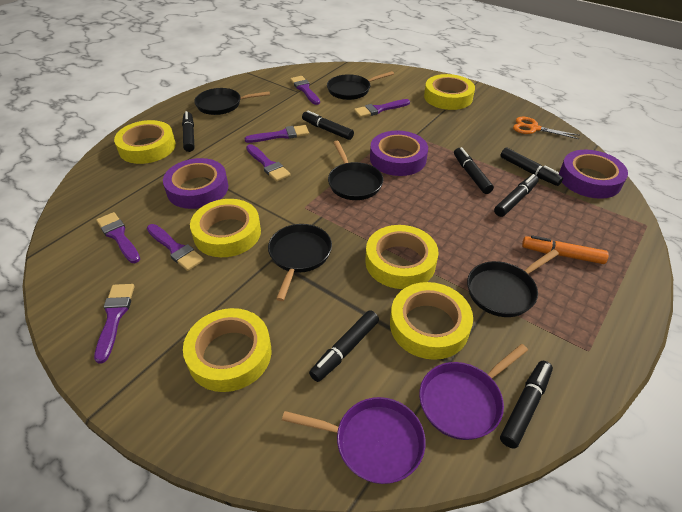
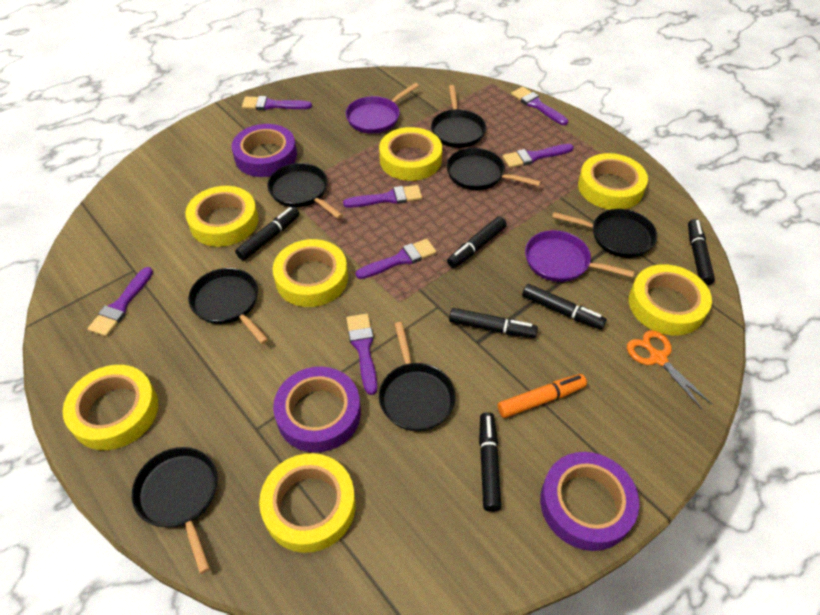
black marker: [182,111,194,152] [302,111,354,140] [309,310,379,382] [454,147,494,194] [494,174,539,217] [500,148,563,186] [500,361,553,449] = 7 -> [235,207,300,260] [447,216,507,268] [449,308,538,338] [479,412,501,512] [522,284,607,330] [688,219,715,285] = 6
black pan: [194,88,270,115] [268,224,332,301] [327,71,394,100] [328,141,383,200] [467,249,559,317] = 5 -> [132,447,218,574] [188,268,269,344] [268,163,343,219] [379,322,455,431] [431,85,486,148] [446,148,541,190] [552,209,657,258] = 7
yellow tape: [114,120,176,164] [183,308,271,392] [190,199,261,257] [365,225,438,289] [390,282,473,360] [424,74,475,110] = 6 -> [63,365,158,450] [185,186,258,247] [259,453,356,553] [273,239,348,307] [379,127,442,181] [578,153,648,210] [629,264,712,335] = 7

